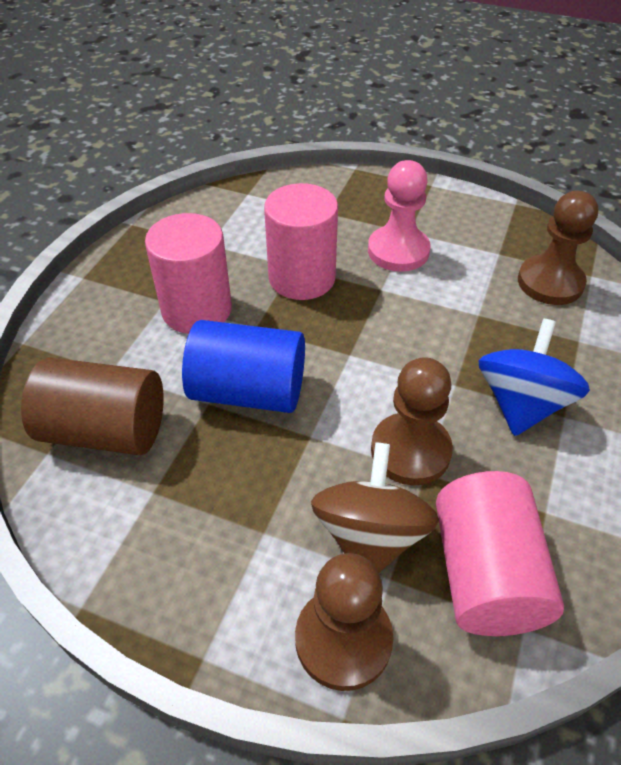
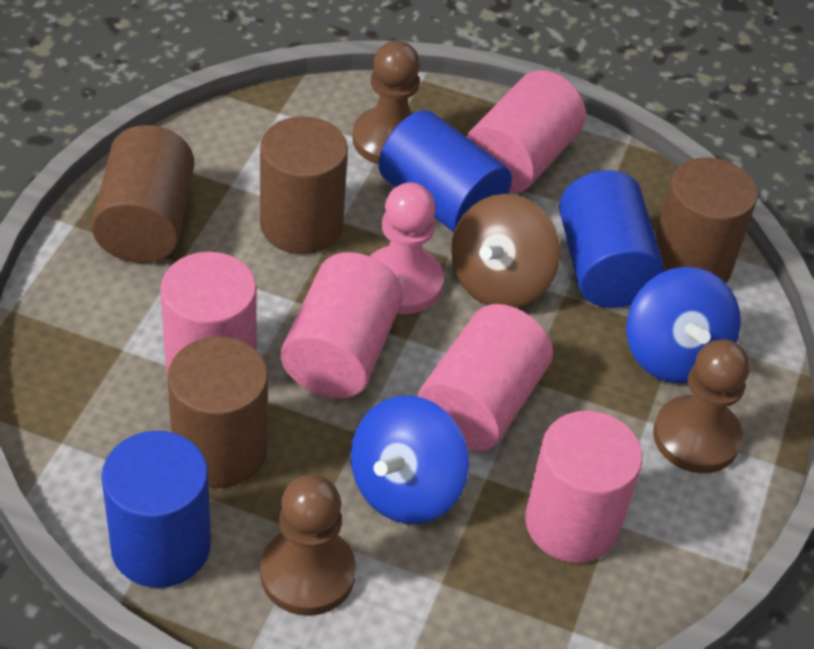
blue cylinder: [182,320,305,413] = 1 -> [101,431,211,588] [378,110,512,232] [559,170,665,308] = 3
blue spinning top: [479,319,590,436] = 1 -> [351,396,469,524] [626,267,741,383] = 2
brown cylinder: [21,357,164,455] = 1 -> [91,125,194,263] [167,336,268,488] [260,116,348,254] [655,157,757,283] = 4
pink cylinder: [145,213,232,334] [264,183,338,300] [436,471,564,636] = 3 -> [160,252,257,373] [281,252,403,398] [418,304,553,451] [467,70,586,193] [525,411,643,563] = 5

